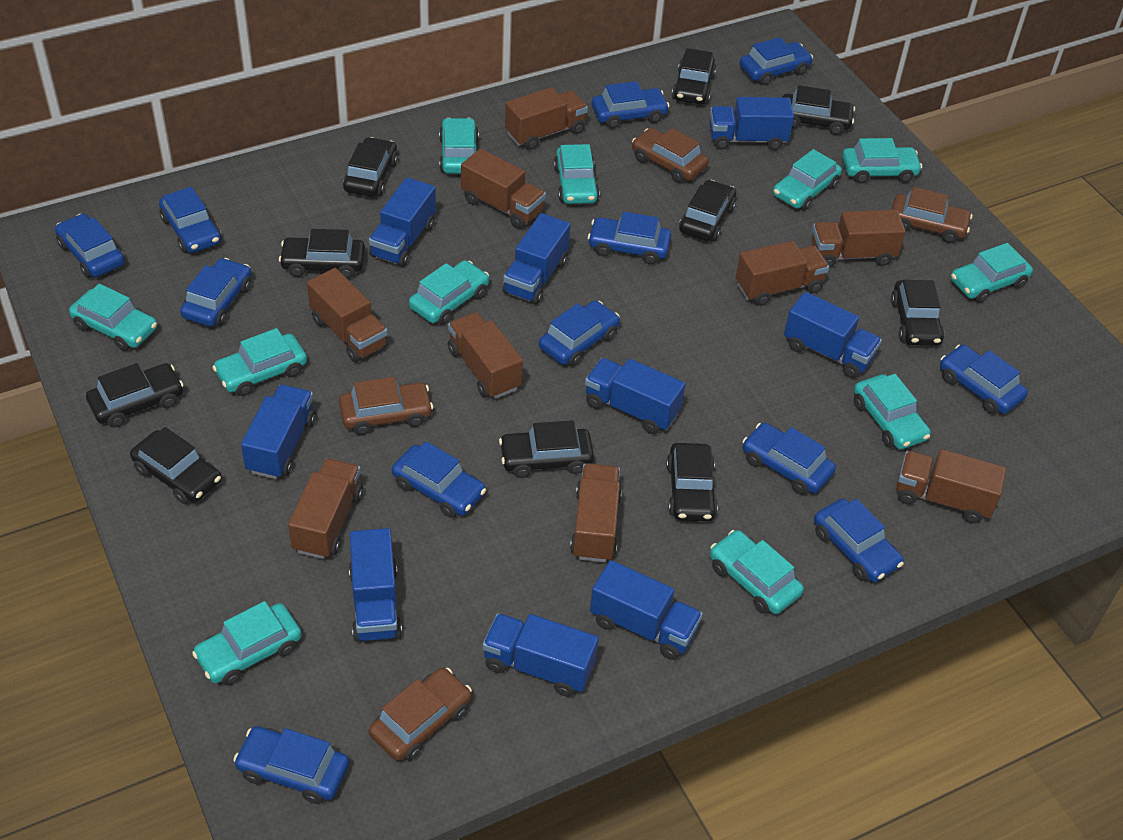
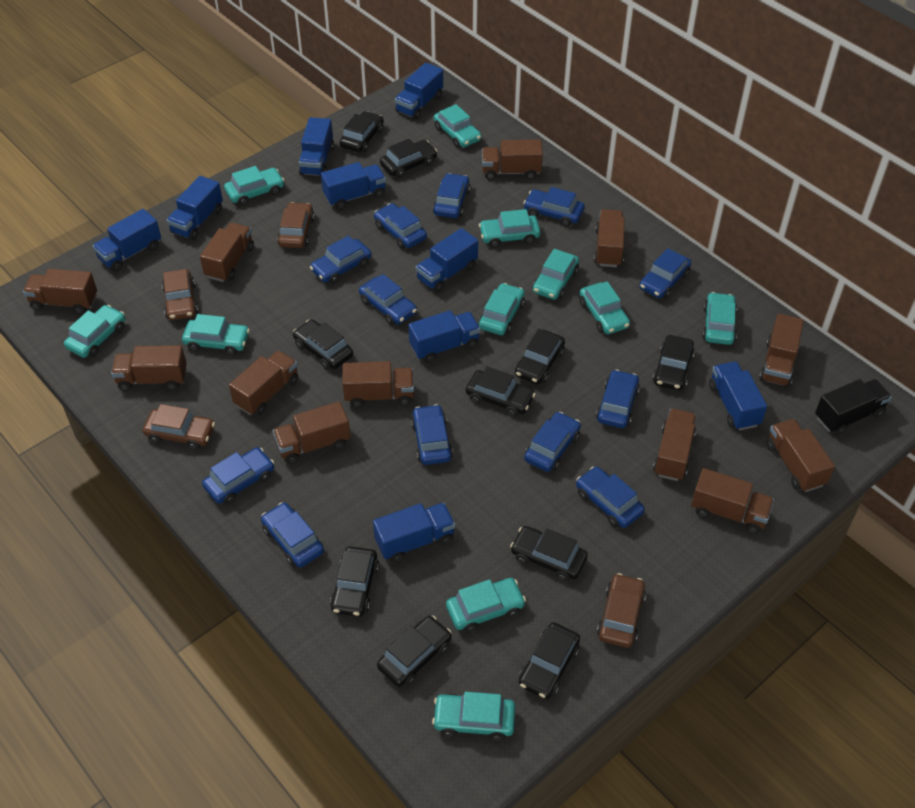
black truck: none = 0 -> [815,379,892,435] = 1
brown truck: [288,458,363,559] [307,268,388,362] [448,312,523,399] [461,149,546,229] [505,87,588,150] [570,463,622,562] [736,241,829,306] [811,210,906,268] [896,449,1006,523] = 9 -> [23,269,97,314] [111,345,187,391] [200,223,254,282] [229,350,299,415] [273,401,351,464] [342,361,414,408] [482,140,543,180] [594,209,625,267] [653,408,697,481] [691,468,774,534] [759,314,804,387] [766,419,835,492] = 12

